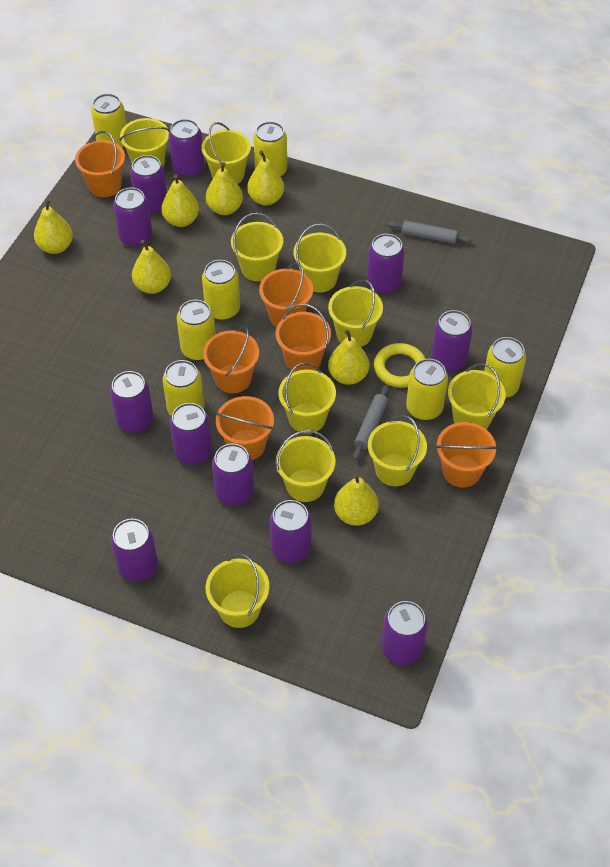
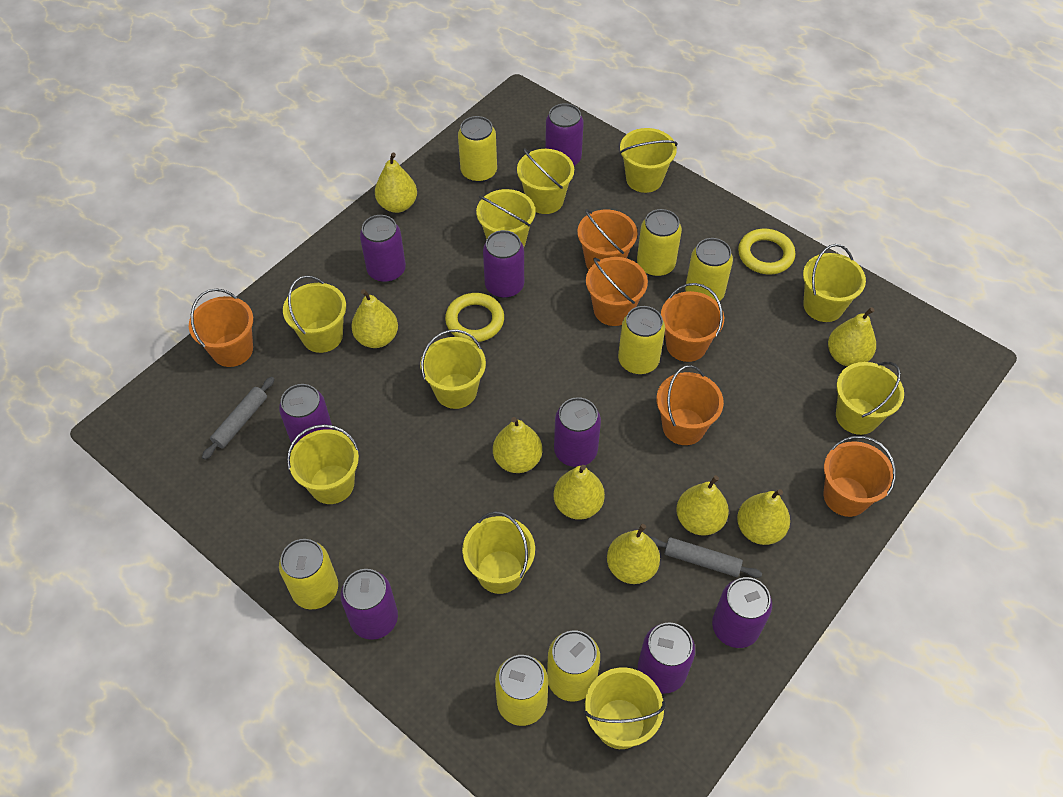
purple can: [110,371,154,433] [111,519,158,582] [113,187,152,247] [130,155,167,214] [168,119,205,178] [170,403,212,465] [212,443,254,506] [270,500,311,563] [367,234,405,294] [381,601,428,665] [431,310,473,372] = 11 -> [279,384,333,447] [341,569,398,640] [360,215,406,282] [483,230,524,298] [545,103,584,166] [554,397,601,467] [638,622,695,694] [712,577,772,648] = 8
yellow pear: [34,198,73,254] [132,240,171,294] [161,174,199,227] [206,162,243,215] [247,151,284,205] [328,329,369,385] [334,474,379,526] = 7 -> [351,289,398,348] [375,153,417,213] [493,417,542,473] [553,465,605,520] [607,524,660,584] [676,475,729,536] [737,489,790,545] [828,307,876,366] = 8
yellow ring: [374,343,426,388] = 1 -> [445,293,504,342] [738,229,795,274] = 2

